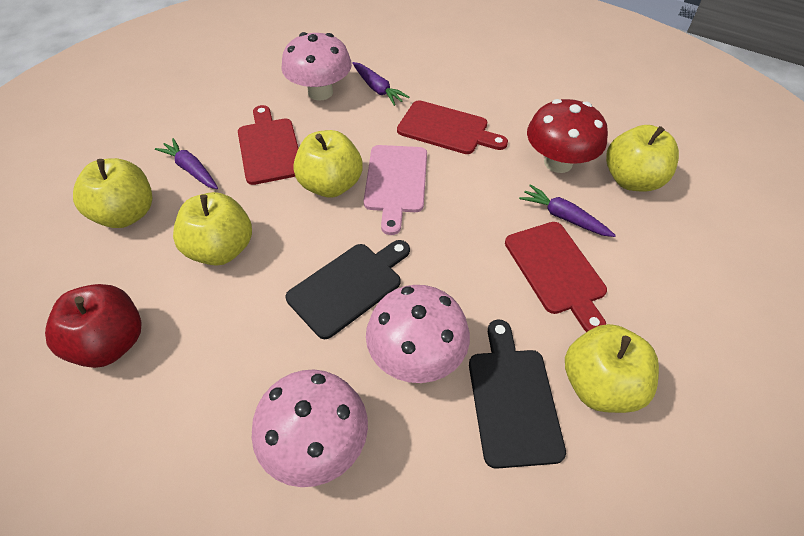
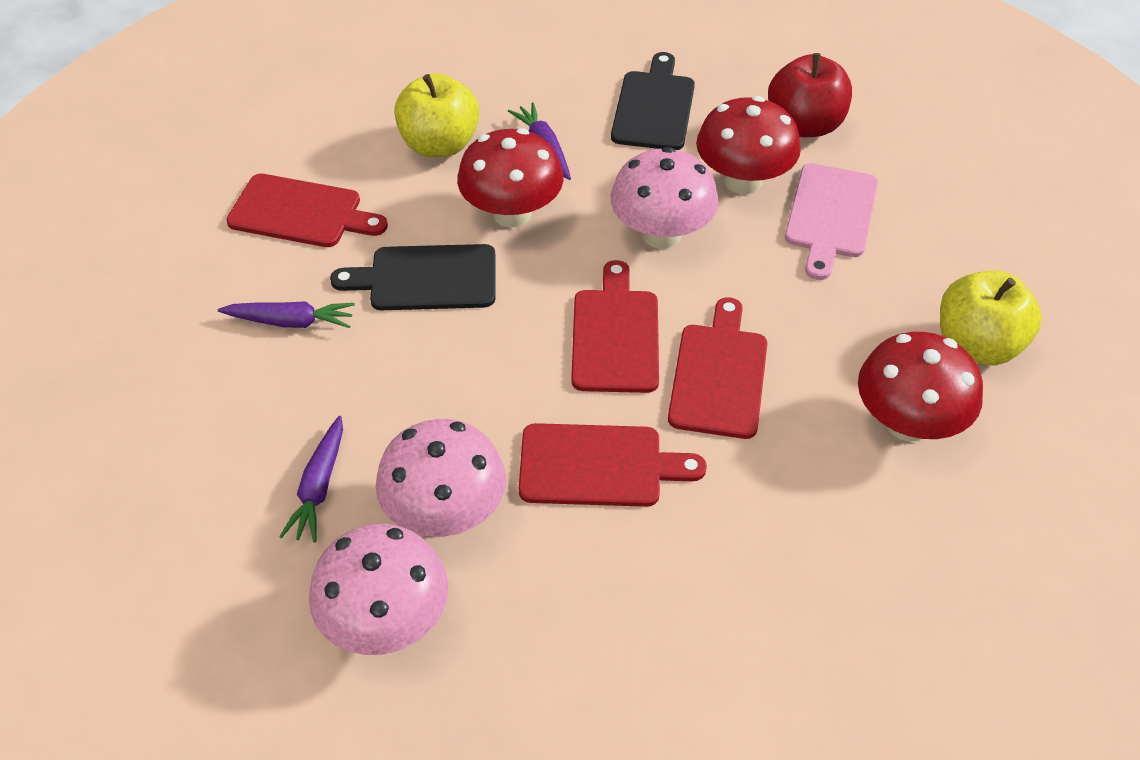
red cutting board: [238,105,298,185] [397,100,508,154] [505,222,607,332] = 3 -> [226,174,388,247] [519,423,707,507] [571,260,659,393] [668,297,768,439] = 4
red mushroom: [527,99,608,173] = 1 -> [457,128,564,228] [696,96,801,194] [858,332,983,441] = 3
yellow apple: [73,158,152,228] [173,192,252,266] [293,130,362,198] [565,324,659,413] [606,125,679,192] = 5 -> [394,73,479,157] [940,271,1042,365] = 2

